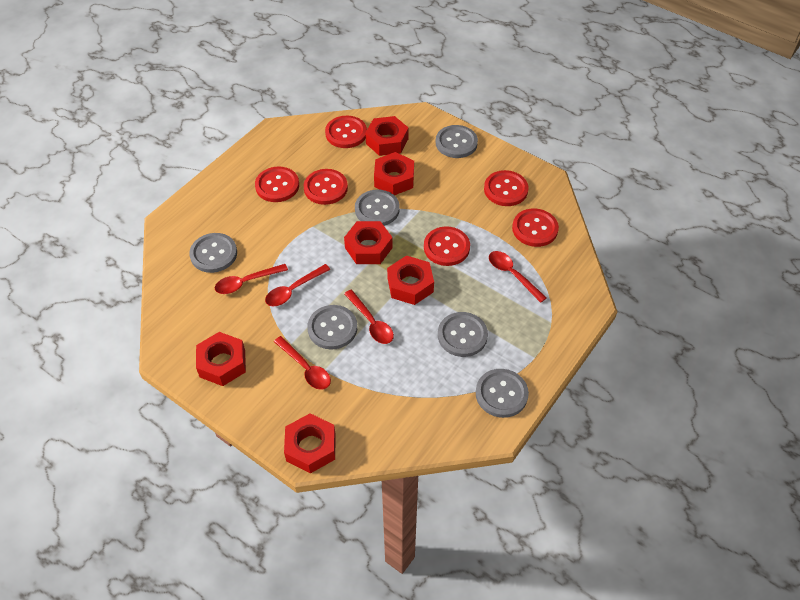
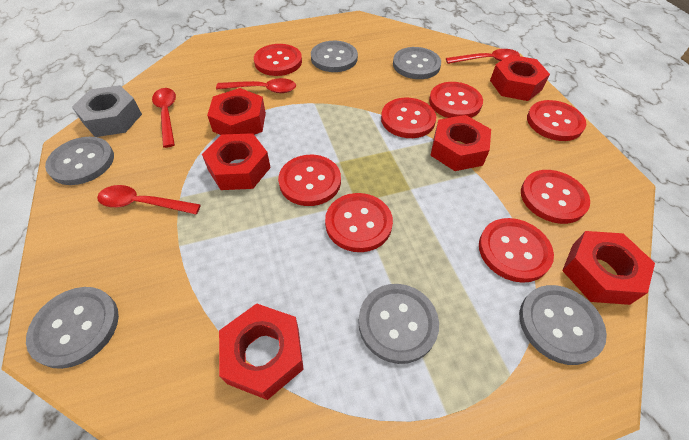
grey nut: none = 0 -> [72,85,142,137] = 1
red button: [255,167,299,202] [304,169,348,205] [325,116,367,148] [424,226,470,266] [484,170,529,206] [512,209,559,247] = 6 -> [254,44,302,76] [278,155,341,206] [325,193,393,252] [381,98,436,138] [429,82,483,118] [479,218,554,283] [521,170,590,224] [527,100,586,141] = 8
red spoon: [215,264,288,294] [265,264,330,306] [274,336,331,390] [344,290,394,344] [489,251,547,303] = 5 -> [97,185,201,214] [152,88,176,148] [216,78,296,93] [446,49,520,64] = 4

